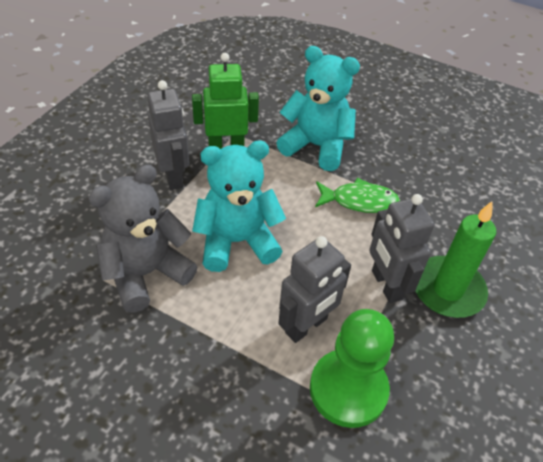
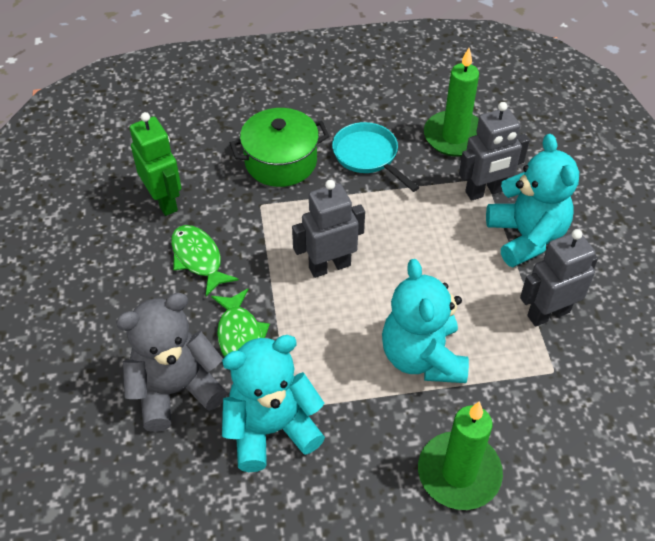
green candle: [415,201,496,318] = 1 -> [418,401,503,510] [424,48,479,157] = 2
green fish: [315,178,400,213] = 1 -> [171,225,239,296] [211,289,270,357] = 2
green pawn: [310,309,394,428] = 1 -> none = 0
green pot: none = 0 -> [230,108,330,187] = 1
turquoise pan: none = 0 -> [332,122,419,192] = 1
turquoise teddy bear: [192,141,286,272] [276,46,360,171] = 2 -> [222,335,325,472] [382,259,469,383] [486,134,579,267] = 3

